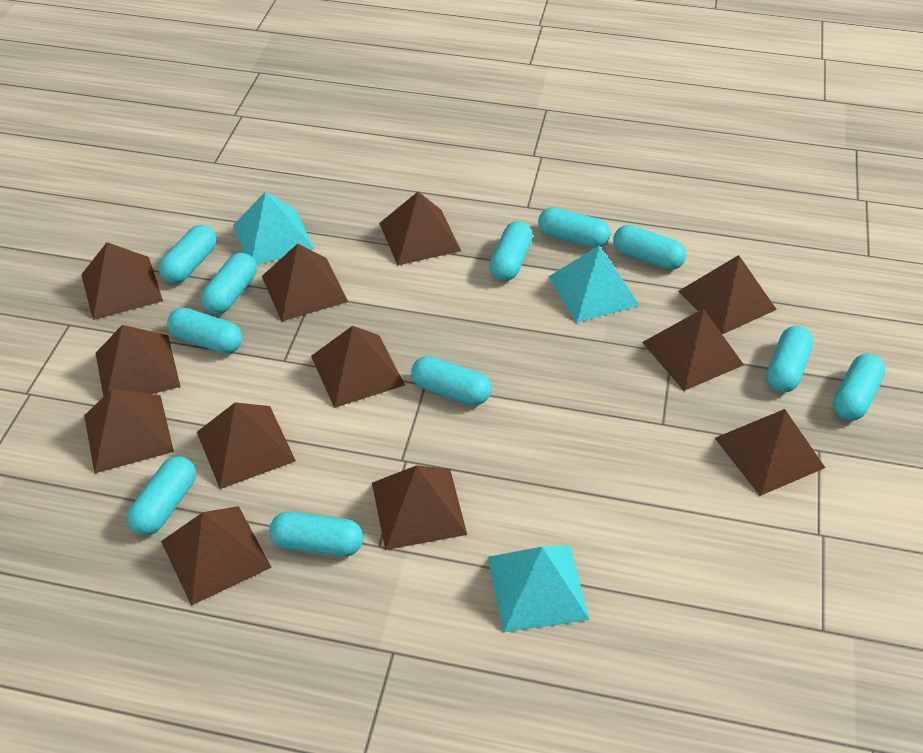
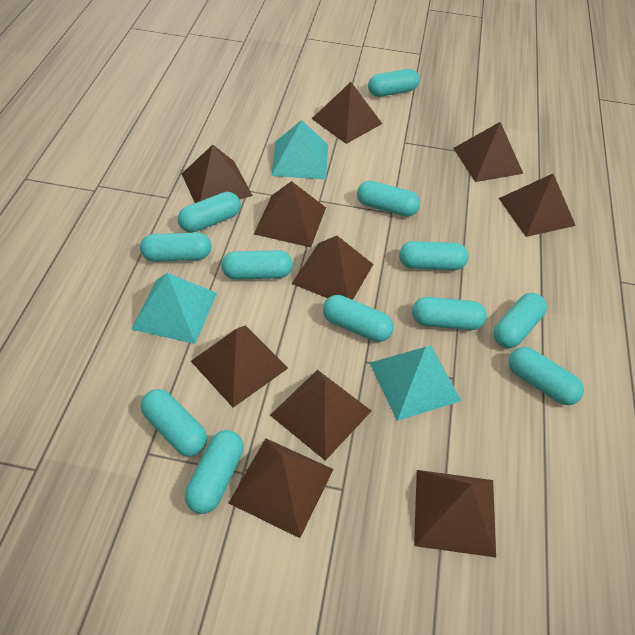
brown pyramid: [81,242,163,320] [84,389,174,474] [96,325,181,397] [161,506,272,606] [197,402,296,489] [262,244,348,321] [311,326,405,408] [372,465,467,550] [379,192,461,266] [642,309,744,391] [678,255,777,335] [715,409,825,496] = 12 -> [182,145,253,203] [191,325,288,408] [229,438,334,538] [254,181,326,247] [270,370,371,461] [291,236,373,300] [312,82,382,144] [414,470,496,558] [453,122,523,182] [499,174,576,237] = 10
turquoise capsule: [127,456,196,535] [159,225,217,284] [167,308,242,354] [201,253,257,314] [269,511,363,557] [411,356,491,405] [490,221,533,281] [538,207,611,248] [613,225,687,270] [767,326,813,392] [833,354,885,421] = 11 -> [140,232,211,262] [141,389,207,457] [178,192,241,233] [185,430,244,514] [221,250,293,280] [323,295,394,342] [357,181,420,217] [368,69,420,97] [399,241,468,270] [412,297,487,330] [493,293,547,348] [509,347,584,405] = 12

